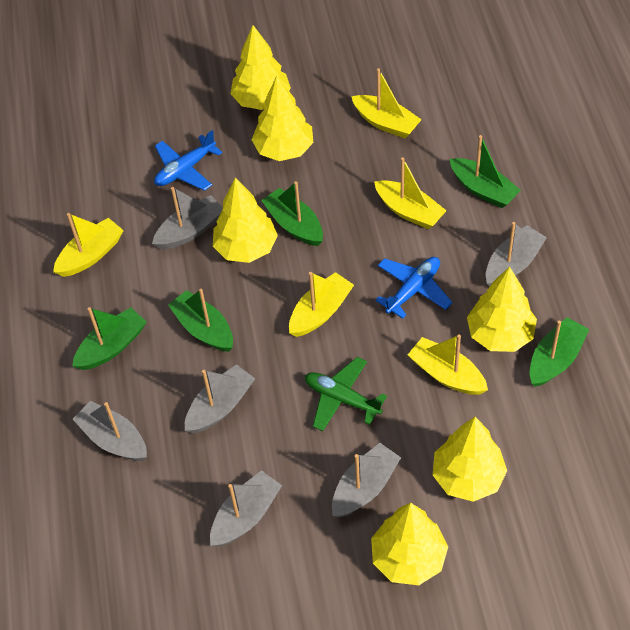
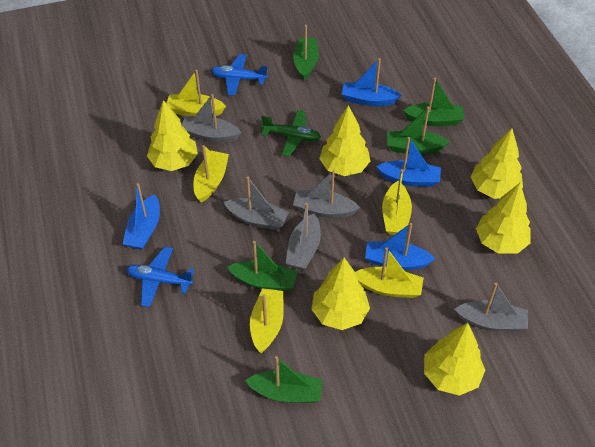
blue boat: none = 0 -> [123,183,160,250] [342,58,402,106] [365,223,435,270] [377,137,441,187] = 4
grey boat: [73,401,147,461] [152,187,223,249] [185,364,255,433] [210,470,282,546] [332,443,401,517] [486,222,547,287] = 6 -> [182,94,242,142] [224,177,289,230] [286,203,321,270] [293,170,360,218] [454,283,528,331] = 5

